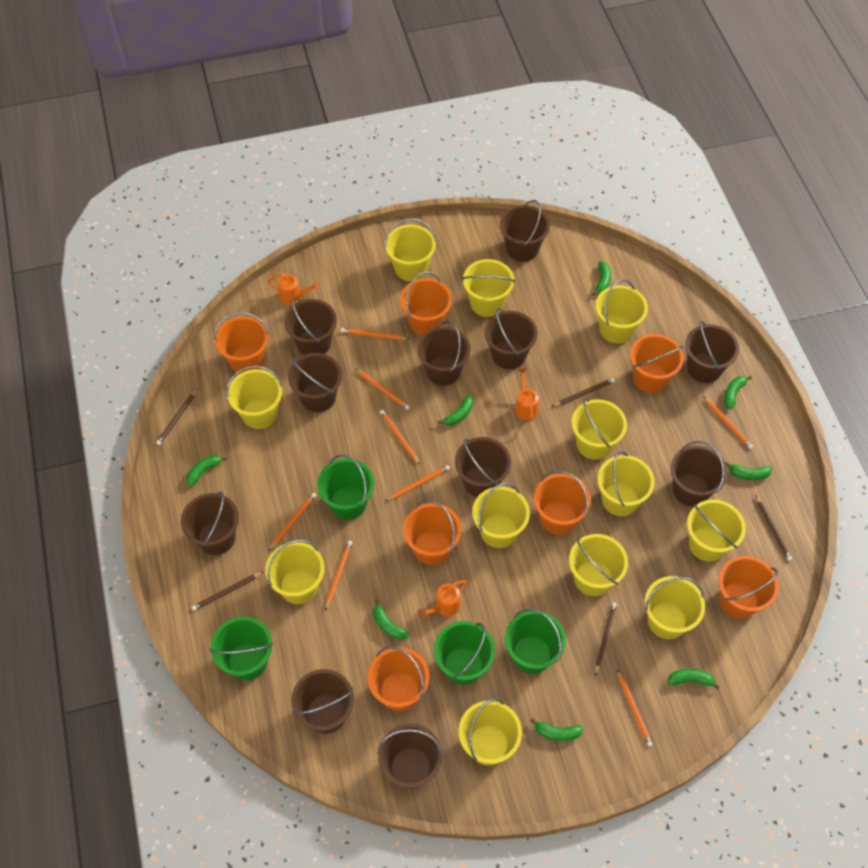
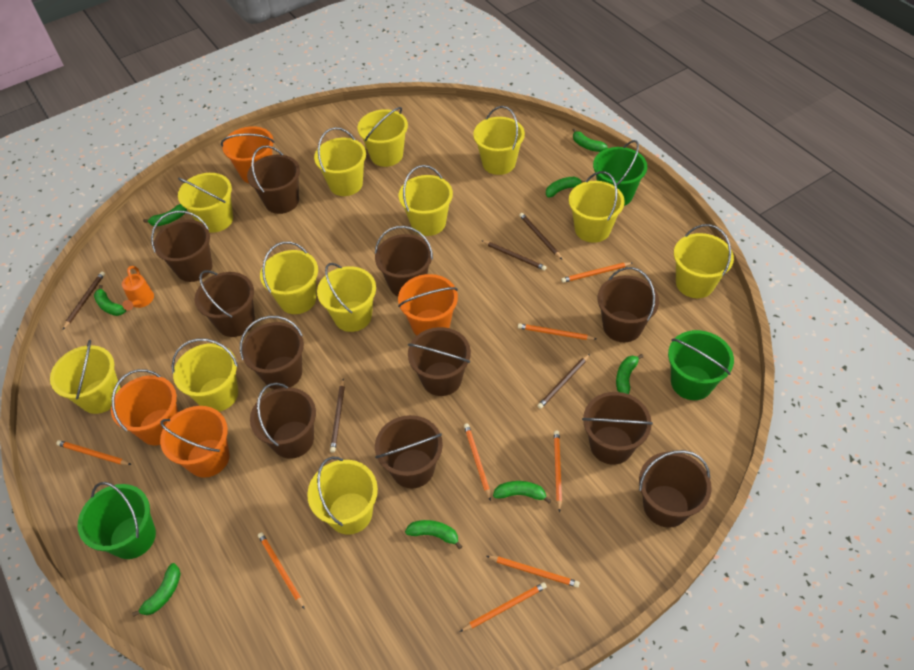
green bucket: [210,617,273,681] [317,454,374,520] [434,621,495,685] [505,608,566,674] = 4 -> [78,482,156,559] [593,140,647,206] [668,330,734,400] = 3
orange bucket: [214,312,269,374] [367,646,429,711] [400,272,452,336] [403,500,461,565] [534,470,591,535] [630,334,684,393] [719,556,779,619] = 7 -> [111,369,178,445] [160,406,230,478] [221,126,275,183] [398,274,458,336] = 4
orange watering can: [268,273,320,305] [417,580,467,619] [515,367,539,422] = 3 -> [122,266,154,310] = 1

